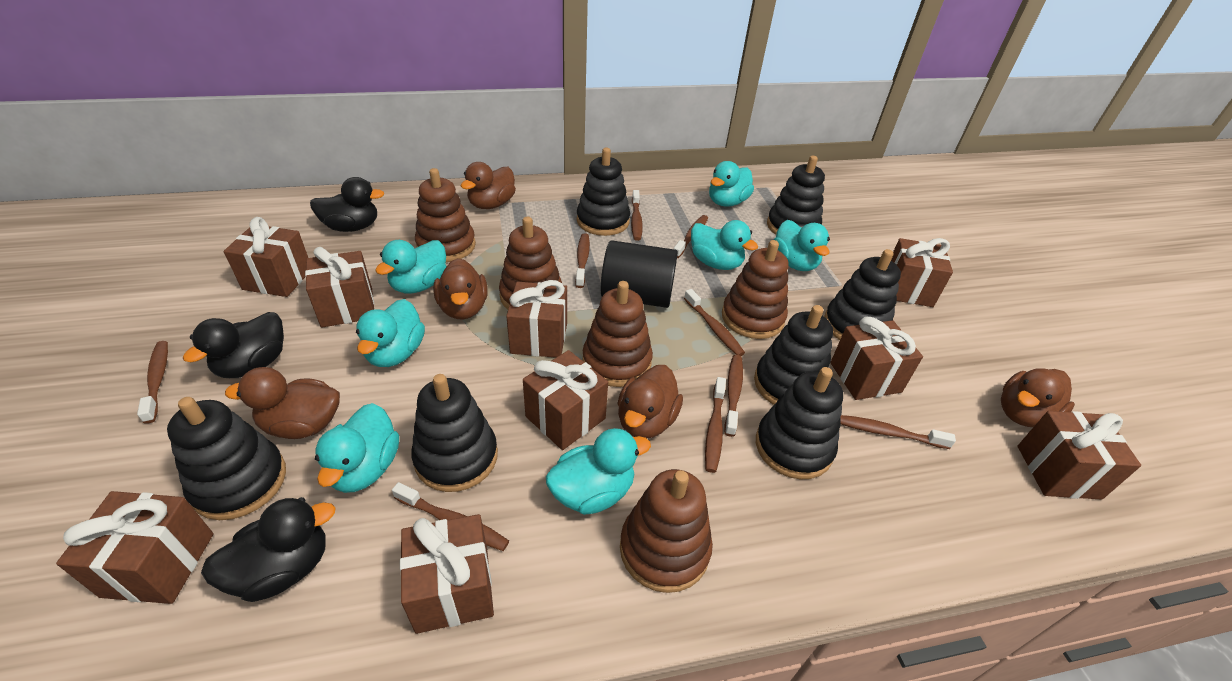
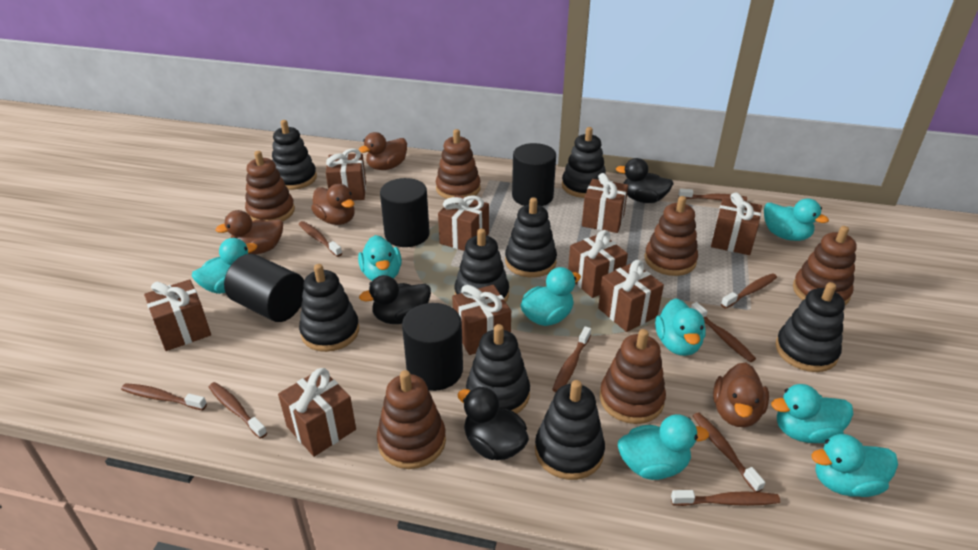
black cylinder: [601,241,678,308] = 1 -> [224,254,304,322] [380,178,430,247] [402,303,463,391] [512,143,556,206] = 4
black stacking toy: [167,397,286,520] [411,374,498,492] [577,148,630,236] [754,305,833,405] [756,367,843,479] [767,156,825,235] [824,249,901,340] = 7 -> [272,120,317,190] [299,264,359,352] [454,229,509,302] [466,324,530,414] [505,197,557,277] [535,380,605,480] [562,127,606,198] [776,282,845,372] = 8
brown duck: [225,367,340,439] [433,258,488,319] [461,162,516,209] [617,365,683,438] [1001,368,1075,427] = 5 -> [215,210,283,254] [311,184,355,225] [359,132,407,170] [713,363,769,427] = 4
brown stacking toy: [415,168,476,262] [499,217,562,309] [582,281,653,387] [620,469,713,593] [722,240,789,339] = 5 -> [245,151,295,221] [377,370,446,469] [436,129,481,199] [600,329,666,424] [645,196,698,276] [793,226,857,305] = 6
turquoise duck: [315,403,399,493] [356,299,425,367] [375,240,447,294] [546,428,651,515] [691,220,758,270] [709,161,754,207] [774,220,830,271] = 7 -> [192,238,257,294] [358,235,402,281] [520,267,581,326] [618,414,709,480] [655,298,705,356] [764,198,829,241] [771,384,853,443] [811,434,898,497] = 8

